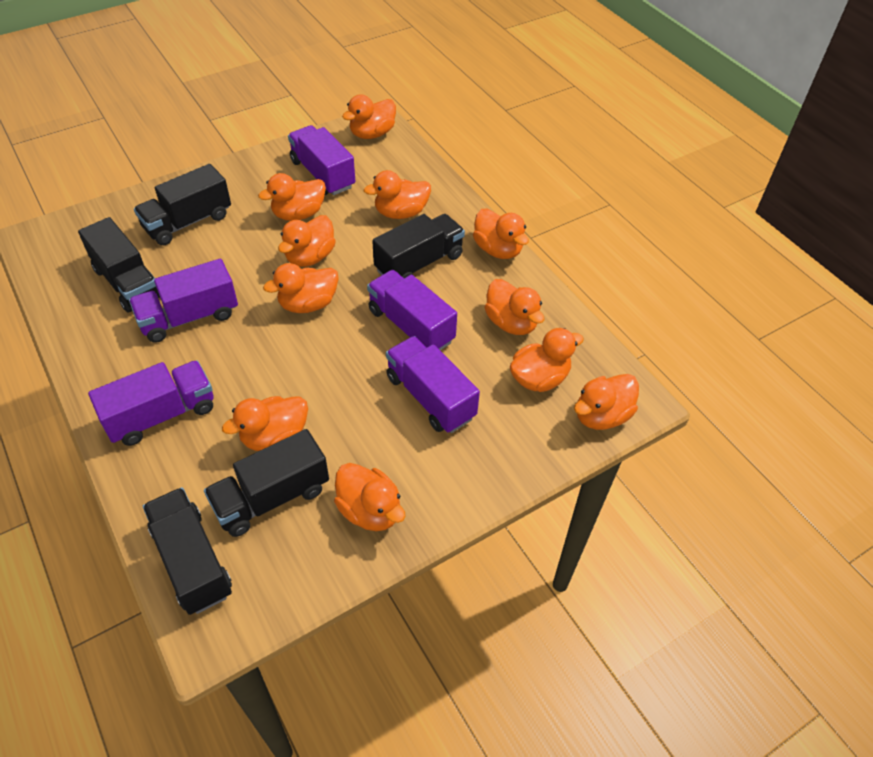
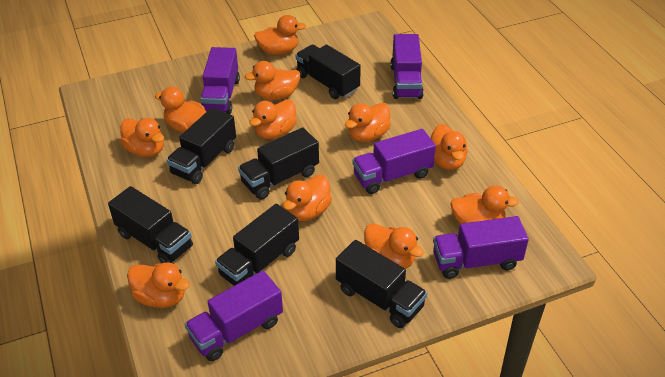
black truck: [78,217,160,313] [134,164,231,245] [143,487,232,615] [204,429,329,537] [372,214,465,278] = 5 -> [108,186,193,263] [166,107,236,184] [215,204,299,286] [238,127,319,199] [295,44,361,99] [336,240,427,328] = 6

